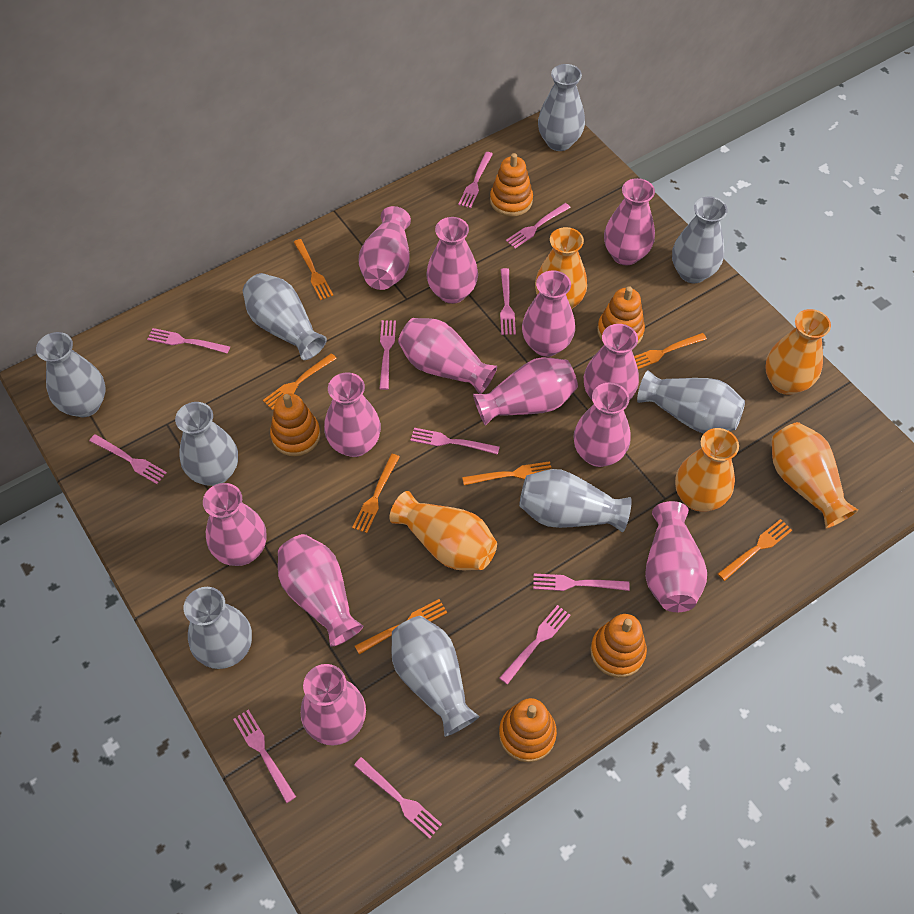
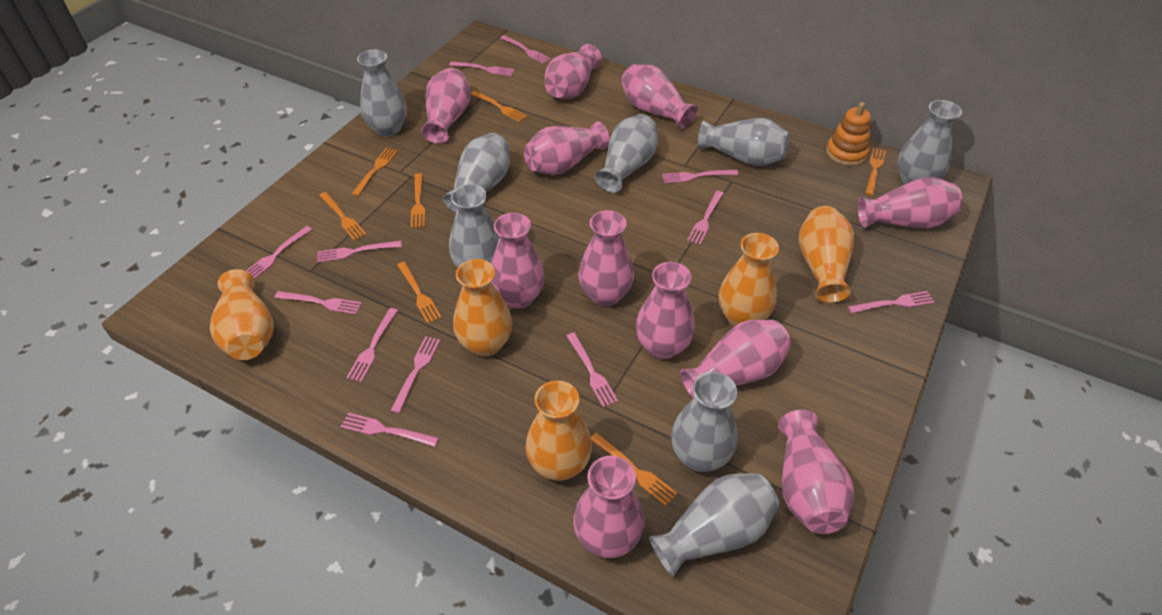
grey vase: [36,332,105,417] [175,402,238,486] [184,587,252,669] [243,273,327,360] [391,616,480,737] [519,469,632,532] [538,64,585,151] [637,370,745,433] [672,196,728,283] = 9 -> [357,50,407,137] [443,133,510,213] [449,184,500,267] [595,114,658,193] [649,473,779,577] [671,372,738,472] [698,118,789,166] [898,100,962,185] = 8
orange stacking toy: [270,393,321,456] [490,153,533,217] [499,698,557,762] [590,614,647,678] [597,286,645,344] = 5 -> [826,102,871,166] = 1
pink fork: [89,434,167,484] [147,328,230,353] [233,709,296,803] [354,757,442,839] [380,320,396,390] [411,428,500,455] [458,152,493,208] [500,268,516,335] [500,605,571,685] [506,203,571,248] [533,574,630,591] = 11 -> [246,226,312,279] [274,291,362,315] [317,241,402,263] [341,413,439,447] [346,308,398,382] [390,336,440,413] [449,61,515,76] [500,35,551,64] [566,332,618,407] [662,170,739,183] [687,191,724,245] [848,291,935,314] = 12
pink vase: [203,483,267,566] [278,534,363,647] [301,664,366,746] [324,372,381,457] [359,206,411,290] [398,318,497,394] [426,217,478,304] [473,357,578,426] [522,270,575,357] [574,383,631,467] [584,324,639,400] [604,178,655,265] [645,501,707,612] = 13 -> [421,68,471,144] [491,213,545,309] [524,121,610,175] [545,44,602,99] [573,456,645,558] [578,210,634,306] [621,64,698,129] [636,262,695,360] [680,320,791,398] [778,410,854,534] [858,177,962,228] = 11

